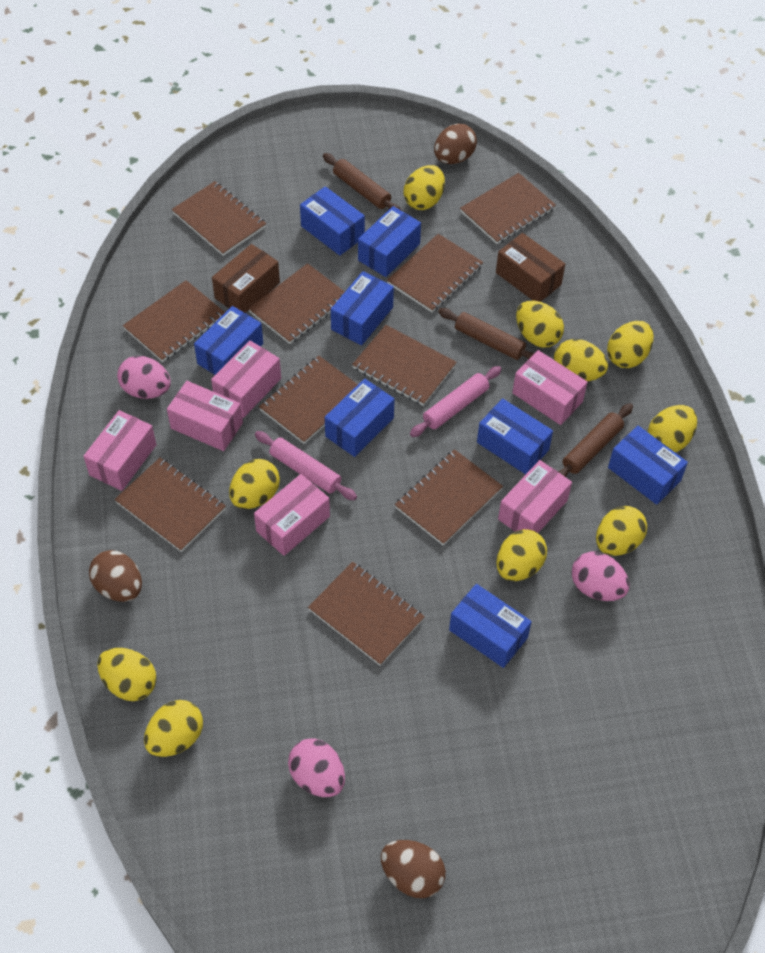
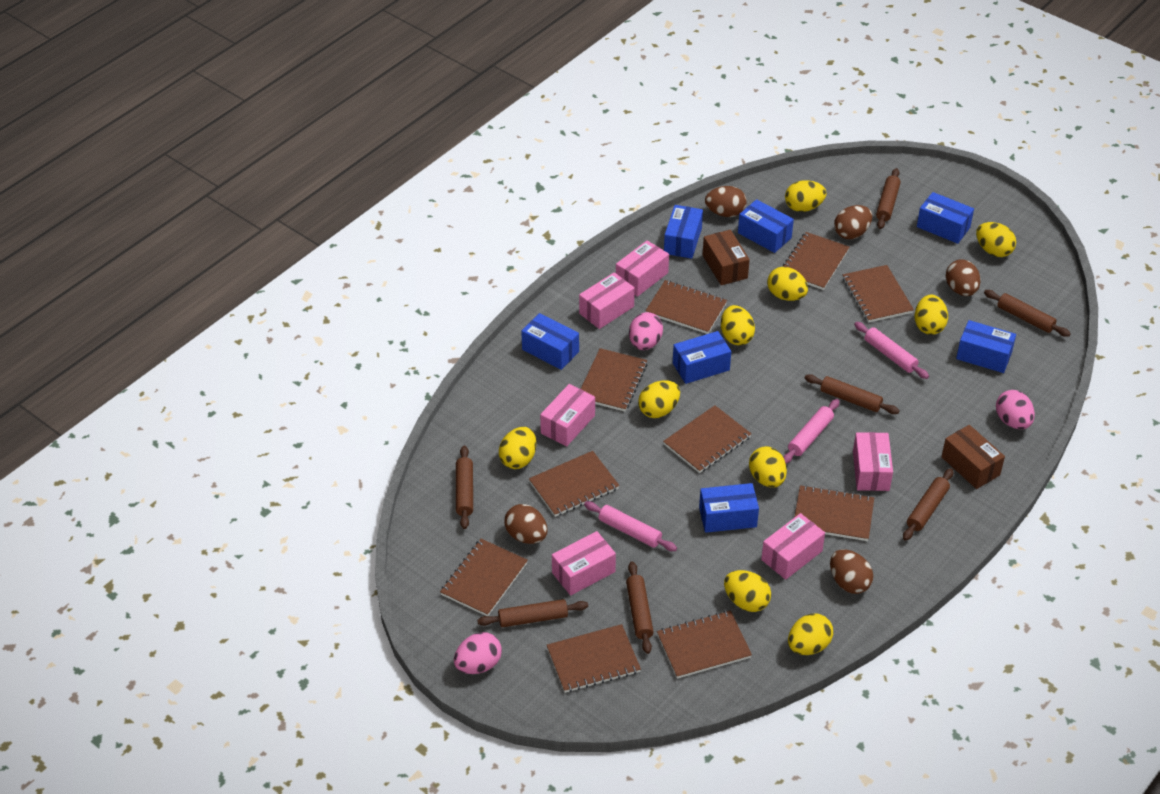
blue box: [194,306,263,375] [300,186,365,256] [325,379,395,457] [331,271,394,345] [358,206,421,277] [449,584,532,668] [477,398,553,474] [608,426,688,505] = 8 -> [521,313,579,370] [664,205,703,259] [673,331,731,384] [699,483,759,533] [738,199,794,253] [917,192,974,244] [956,320,1016,373] = 7
brown egg: [89,550,142,602] [381,840,446,898] [434,124,477,164] = 3 -> [504,504,548,544] [705,186,747,217] [830,549,873,594] [834,205,872,239] [946,259,981,296] = 5
brown rolling pin: [323,153,402,211] [438,308,535,360] [558,403,633,477] = 3 -> [456,446,473,529] [477,599,588,627] [626,561,654,654] [805,374,900,414] [876,168,901,229] [903,468,953,541] [984,290,1071,337] = 7
pink rolling pin: [255,431,357,500] [410,366,502,437] = 2 -> [584,501,677,551] [783,399,839,464] [854,322,929,379] = 3

